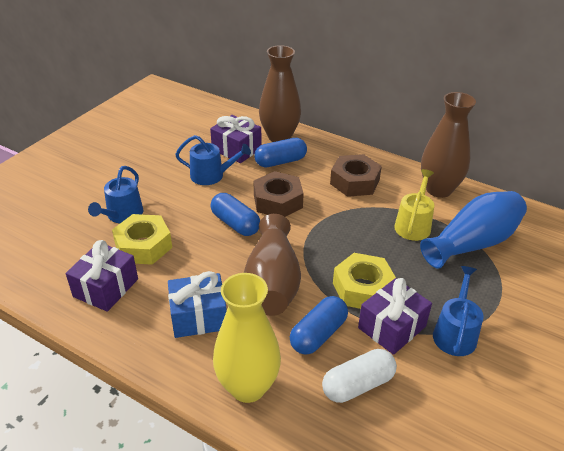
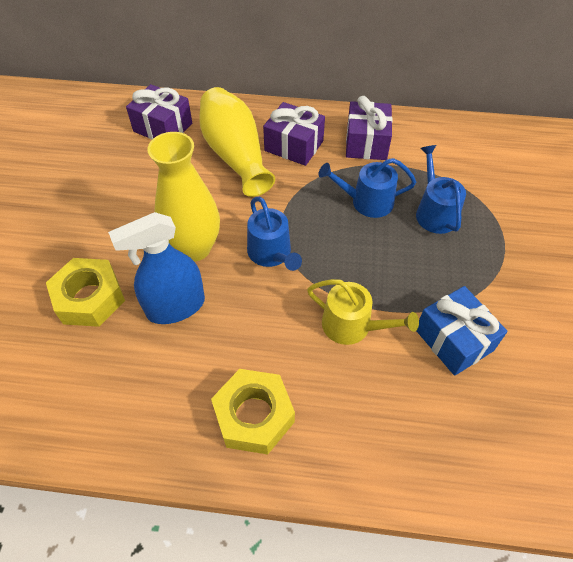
blue capsule: [210,193,260,236] [254,138,307,167] [290,296,348,355] = 3 -> none = 0
blue spray bottle: none = 0 -> [108,212,205,324] = 1
blue vase: [420,191,527,269] = 1 -> none = 0
brown nut: [254,171,304,217] [330,154,382,197] = 2 -> none = 0
brown vase: [244,214,301,316] [259,45,301,142] [421,92,476,198] = 3 -> none = 0
white capsule: [322,349,397,403] = 1 -> none = 0
yellow vase: [213,273,281,403] = 1 -> [148,132,220,262] [199,87,275,197] = 2

